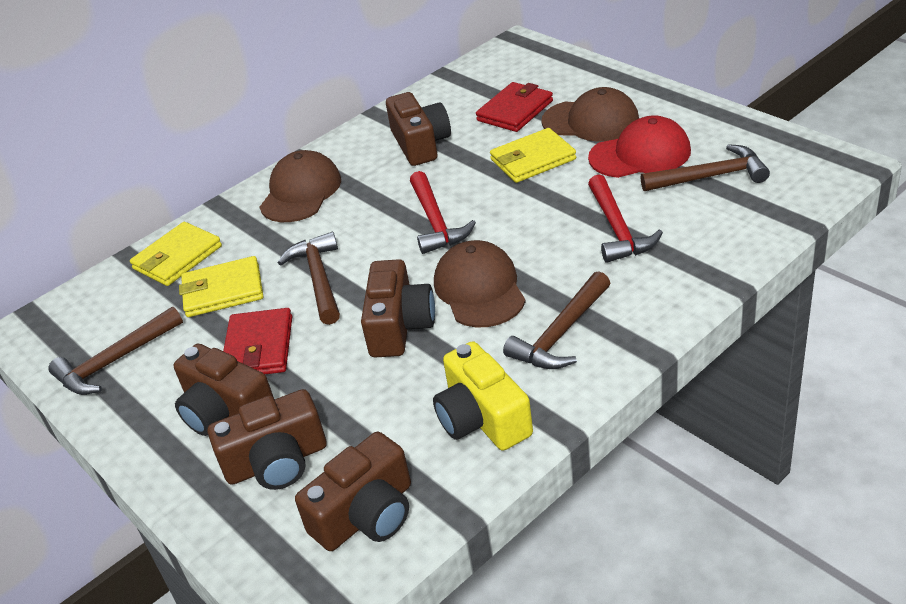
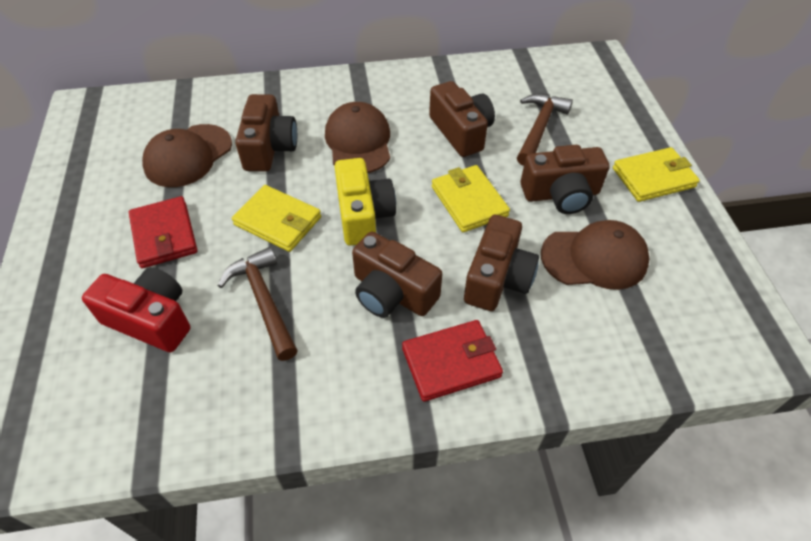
brown hammer: [48,307,183,395] [278,232,340,325] [503,271,610,369] [640,144,770,191] = 4 -> [218,247,298,361] [517,94,573,166] = 2
red camera: none = 0 -> [82,267,190,352] = 1
red cap: [588,116,691,178] = 1 -> none = 0
red hammer: [410,171,476,254] [588,174,663,263] = 2 -> none = 0

